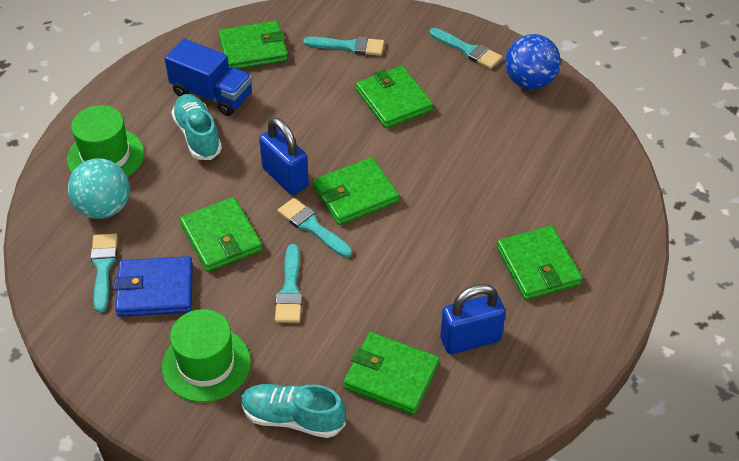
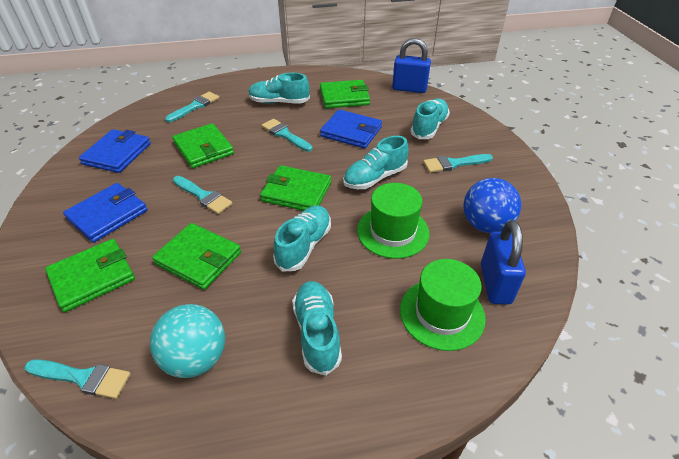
blue truck: [165,38,252,116] = 1 -> none = 0
blue wallet: [114,256,193,317] = 1 -> [63,183,147,243] [79,129,151,173] [320,109,382,149] = 3
green wallet: [180,197,263,272] [218,21,288,69] [313,157,399,225] [343,332,439,415] [356,66,433,128] [497,226,582,300] = 6 -> [45,239,135,312] [152,223,241,290] [172,123,234,168] [260,165,331,211] [320,80,370,108] = 5
turquoise shoe: [171,94,222,160] [241,384,346,438] = 2 -> [248,73,310,104] [273,205,331,272] [292,281,342,375] [343,136,409,189] [410,98,450,139] = 5

